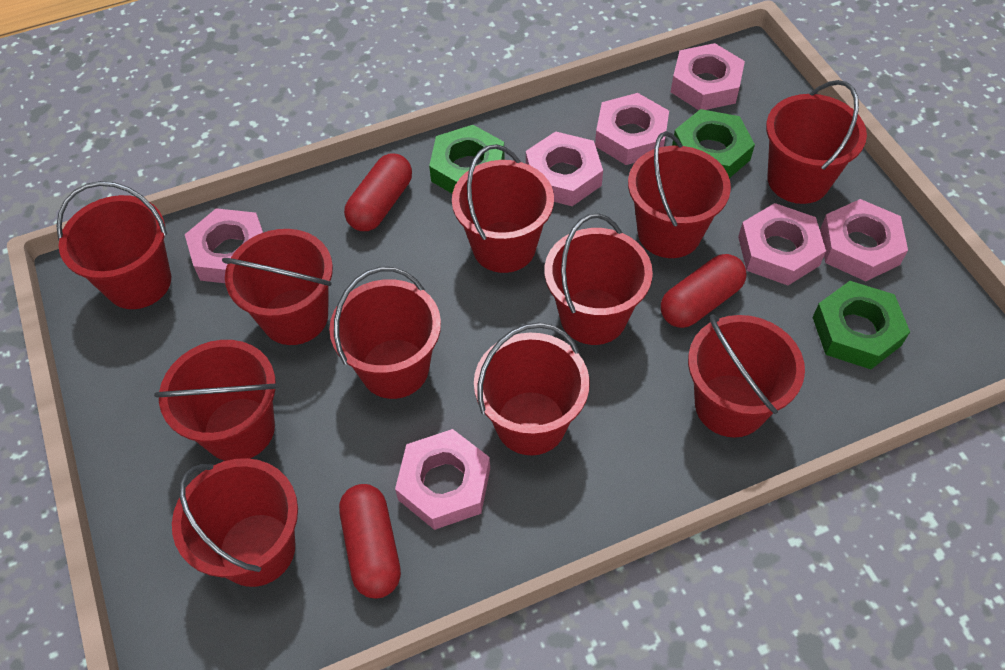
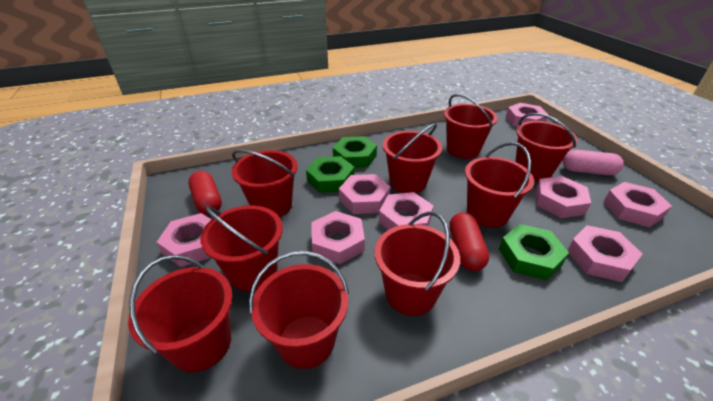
pink capsule: none = 0 -> [563,150,624,175] = 1
pink nut: [185,208,263,283] [395,429,490,530] [526,131,603,206] [595,93,669,165] [671,43,745,110] [738,203,826,285] [820,199,908,281] = 7 -> [157,213,212,267] [311,211,365,264] [339,174,391,214] [379,192,434,230] [506,103,548,127] [535,176,591,218] [567,225,642,282] [603,182,672,228] = 8
red bucket: [56,181,171,309] [154,340,278,461] [172,458,298,587] [222,229,333,345] [329,267,441,399] [452,144,554,273] [474,323,590,455] [544,214,653,345] [628,131,731,258] [688,314,805,438] [766,80,867,204] = 11 -> [128,255,233,373] [201,205,283,291] [232,150,297,217] [249,251,349,369] [375,212,460,316] [383,123,442,193] [444,94,498,159] [465,142,534,228] [515,113,578,181] = 9
red capsule: [339,484,401,599] [344,153,412,231] [661,254,746,328] = 3 -> [188,171,222,215] [449,212,489,271] = 2

